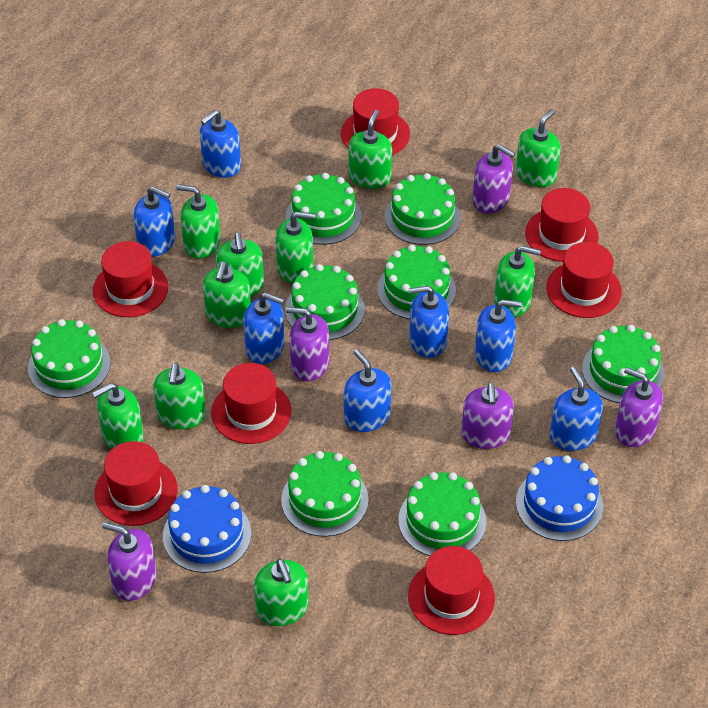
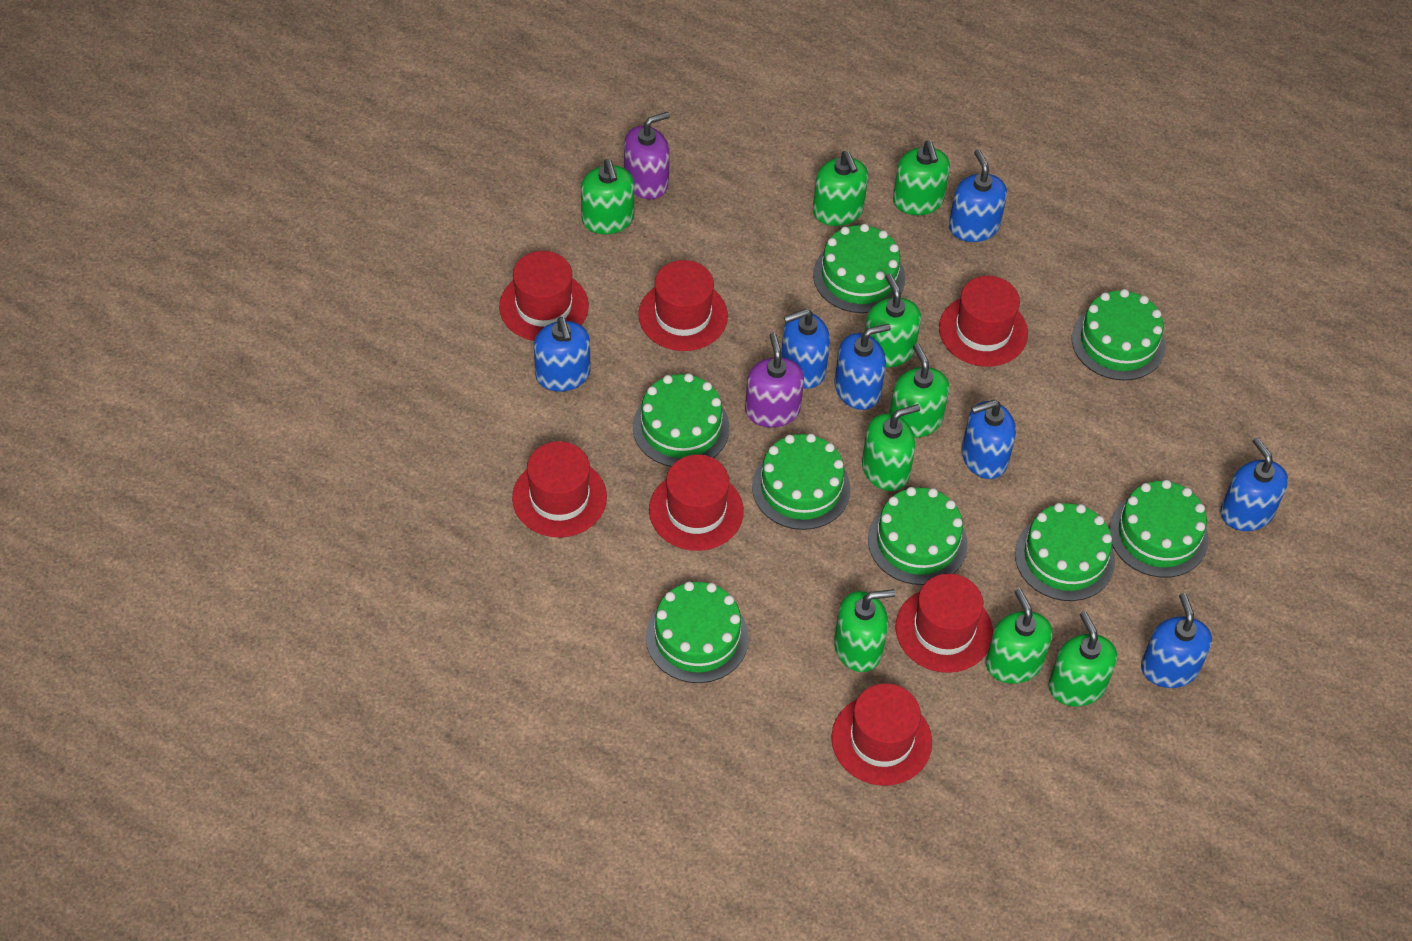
blue cake: [163,485,251,573] [516,455,603,541] = 2 -> none = 0
green soap dispenser: [92,383,144,449] [153,363,206,429] [176,184,221,259] [203,262,251,328] [216,233,264,297] [254,559,308,626] [276,212,315,283] [349,110,392,189] [494,246,541,317] [516,109,561,187] = 10 -> [581,159,634,234] [813,151,868,226] [834,589,896,672] [862,404,920,491] [865,274,921,367] [889,344,949,438] [893,141,950,215] [986,589,1052,684] [1049,611,1117,706] = 9
purple soap dispenser: [102,522,157,601] [286,307,329,381] [461,382,514,449] [472,144,515,213] [615,367,663,447] = 5 -> [624,112,670,199] [745,333,804,427] = 2

